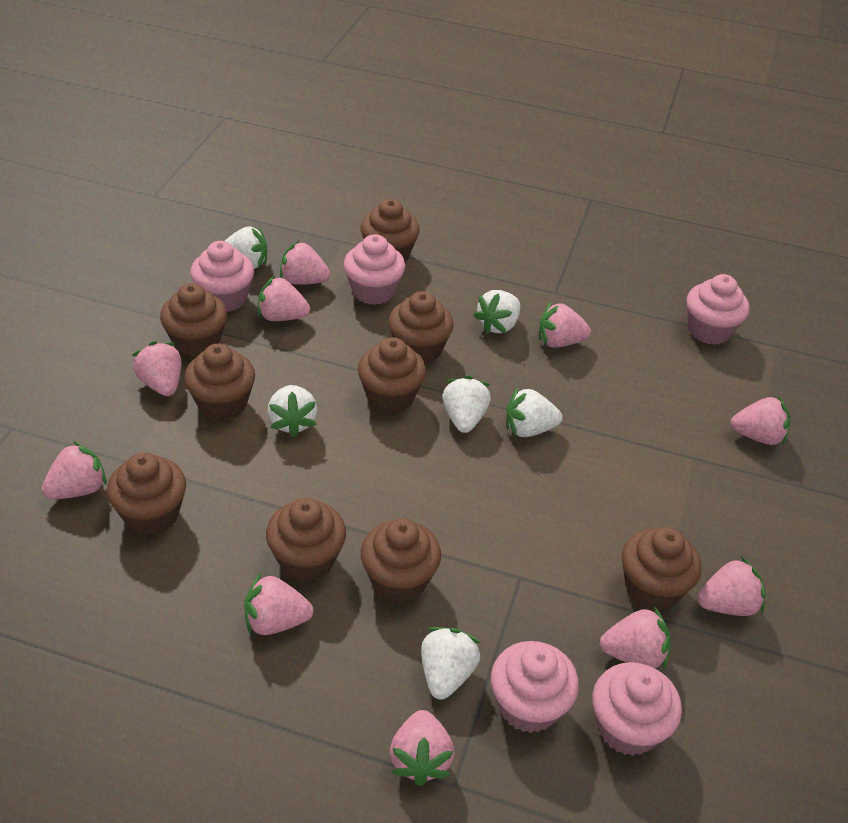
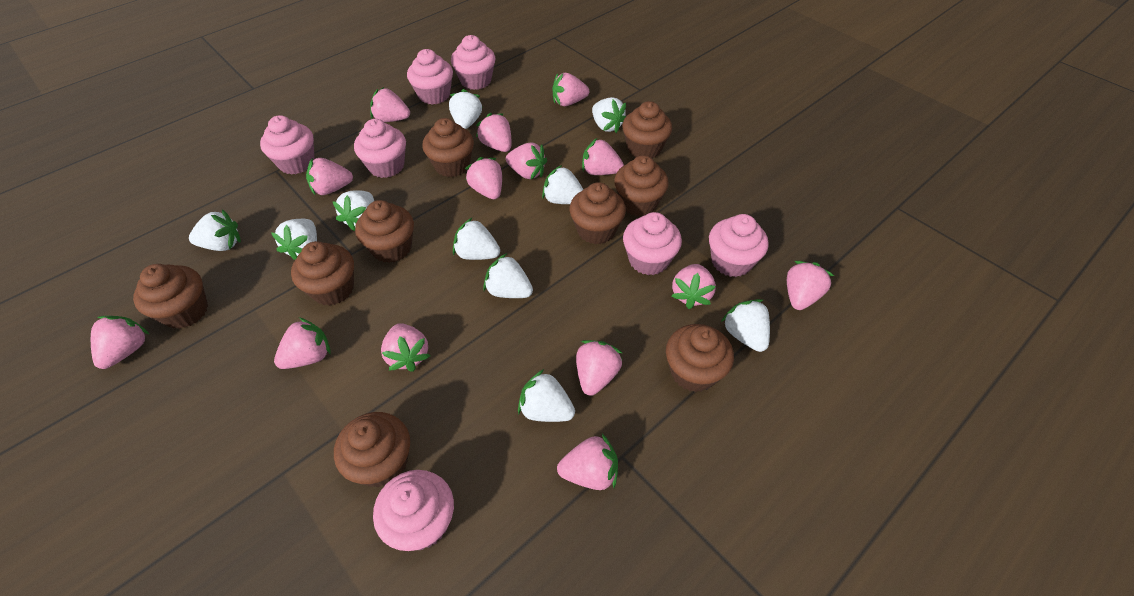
pink cupcake: [190,241,254,312] [344,234,405,305] [491,641,579,733] [592,662,682,756] [686,274,749,345] = 5 -> [260,115,315,175] [354,119,406,178] [373,470,454,551] [407,49,453,105] [451,35,495,90] [623,212,682,275] [709,214,769,277] = 7
pink strawberry: [42,441,107,499] [132,341,182,396] [244,573,313,635] [258,276,310,321] [280,241,330,285] [390,710,454,786] [539,302,591,348] [600,607,671,669] [697,556,765,616] [730,396,791,445] = 10 -> [91,316,149,369] [274,317,331,369] [306,158,353,195] [370,87,410,122] [381,323,430,372] [465,157,502,199] [476,113,512,152] [506,142,547,179] [552,73,589,106] [557,434,618,490] [576,340,622,396] [582,138,624,175] [671,264,716,309] [787,261,834,310] = 14
white strawberry: [225,226,267,269] [268,385,317,438] [421,627,481,700] [442,375,491,433] [473,290,520,334] [506,387,562,437] = 6 -> [189,209,241,251] [271,219,317,260] [332,190,374,231] [449,89,483,129] [453,217,500,260] [483,253,533,298] [518,369,575,422] [542,165,584,204] [592,97,626,133] [721,299,770,352] = 10

